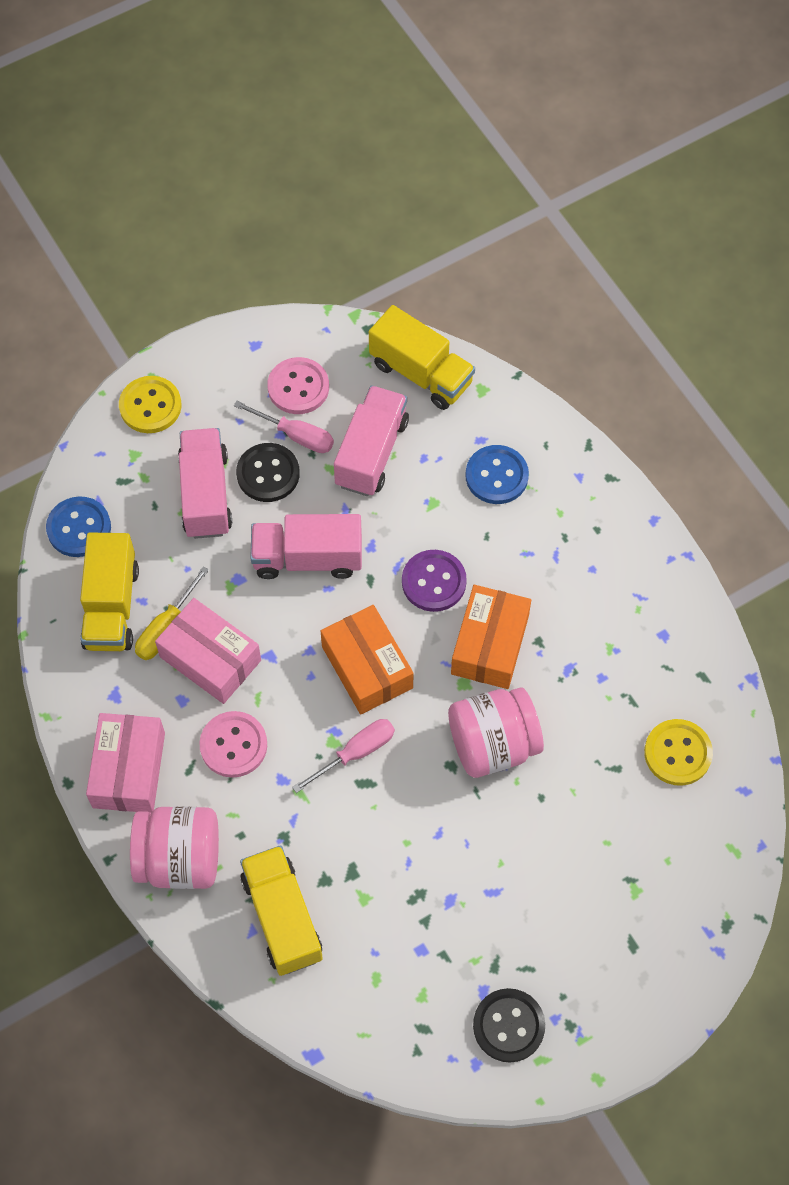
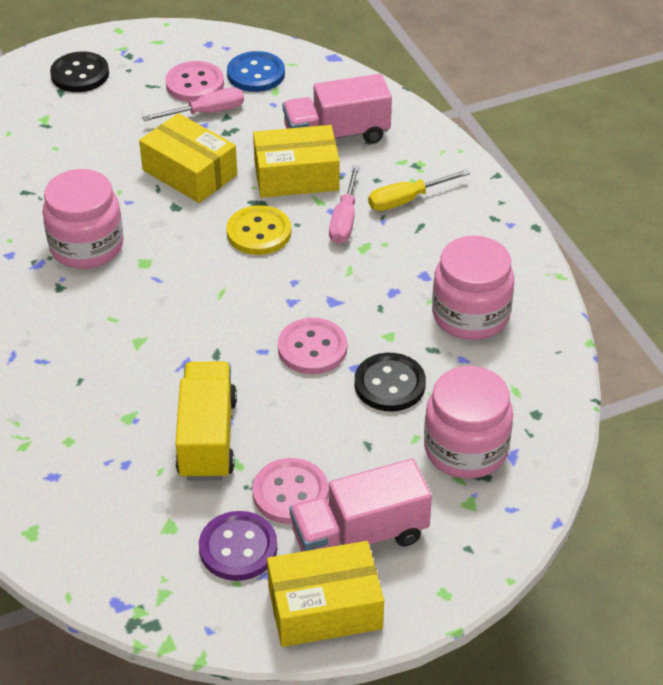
blue button: [46,496,111,557] [466,445,529,504] = 2 -> [227,51,285,92] = 1
orange box: [321,605,414,715] [451,585,531,689] = 2 -> none = 0
pink box: [86,713,165,813] [155,598,261,704] = 2 -> none = 0
pink button: [199,711,267,777] [267,357,329,414] = 2 -> [165,61,224,102] [253,458,328,524] [278,318,347,374] = 3
pink jar: [130,806,219,889] [448,687,544,778] = 2 -> [42,169,124,269] [424,366,513,479] [432,236,514,340] = 3
pink truck: [178,428,232,539] [250,514,362,579] [334,385,409,496] = 3 -> [283,74,392,143] [290,459,432,552] = 2
yellow box: none = 0 -> [139,113,237,203] [253,125,340,198] [267,541,384,647] = 3
yellow button: [119,376,182,433] [644,719,713,786] = 2 -> [226,205,291,255] = 1
yellow truck: [80,532,139,651] [240,845,323,976] [369,305,475,410] = 3 -> [175,361,237,481] = 1

